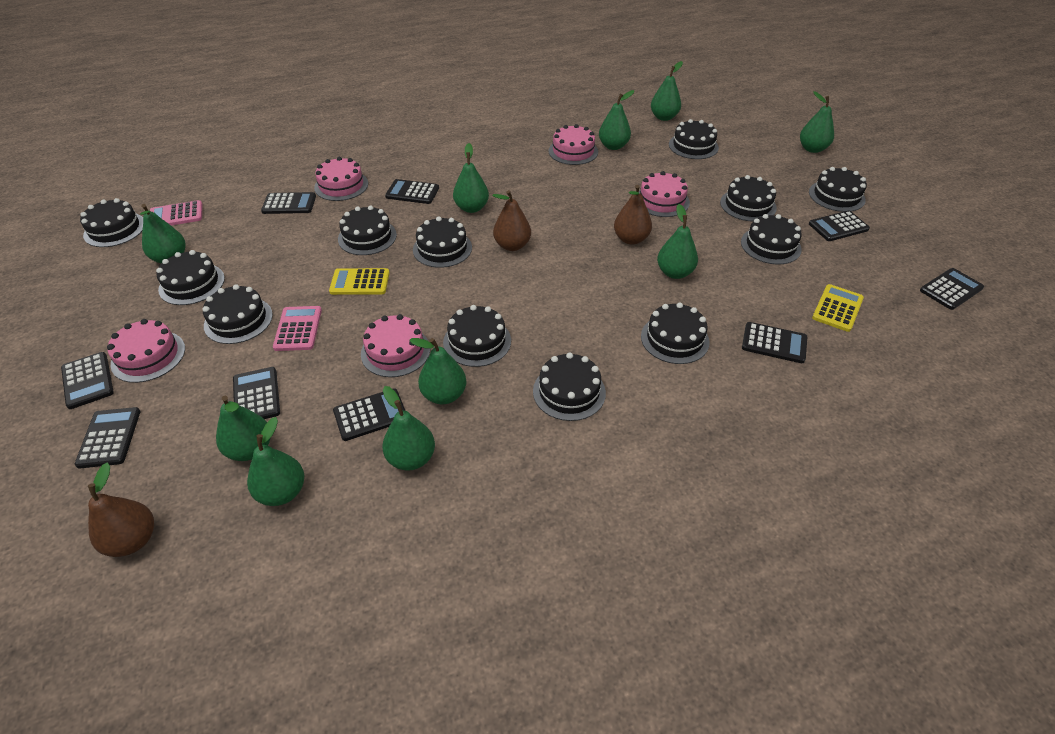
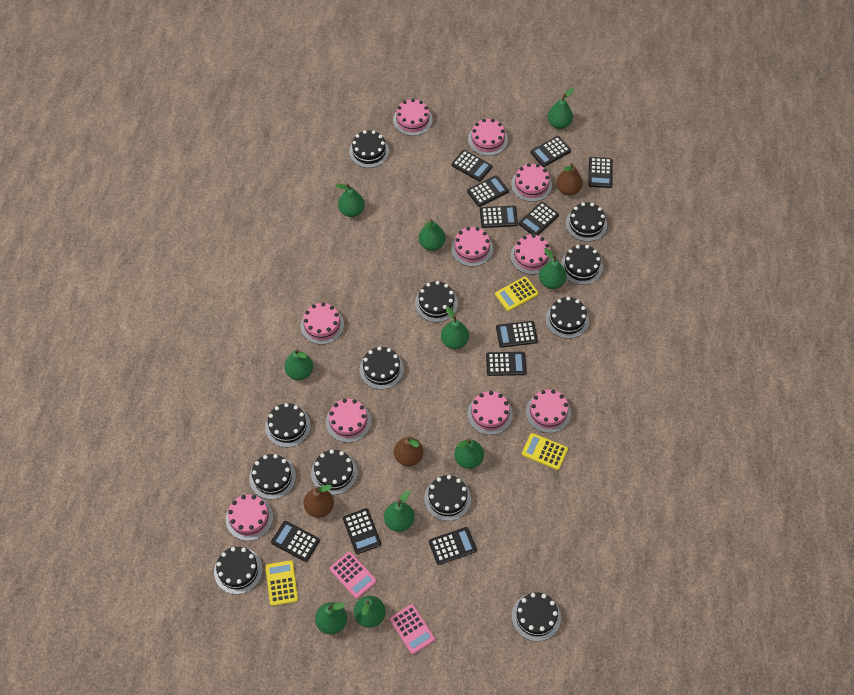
black calculator: [61,352,114,409] [74,407,140,469] [233,367,280,419] [261,192,316,214] [333,388,406,441] [385,179,439,204] [742,322,807,363] [809,211,870,241] [920,268,984,310] = 9 -> [271,521,320,562] [343,508,381,554] [429,527,477,565] [451,150,492,182] [467,175,509,207] [480,206,518,228] [486,352,526,376] [496,321,538,348] [519,202,559,235] [530,136,571,167] [588,157,612,188] = 11
pink cake: [107,319,185,383] [314,157,368,201] [361,314,430,377] [549,124,598,165] [639,171,690,217] = 5 -> [226,494,273,541] [301,303,344,345] [326,399,371,443] [393,99,433,136] [451,227,493,267] [467,391,513,435] [468,119,508,156] [510,234,552,274] [511,163,552,202] [526,389,571,433] = 10
yellow calculator: [329,268,390,295] [812,284,864,332] = 2 -> [266,560,298,606] [495,277,539,311] [522,433,568,470] = 3

